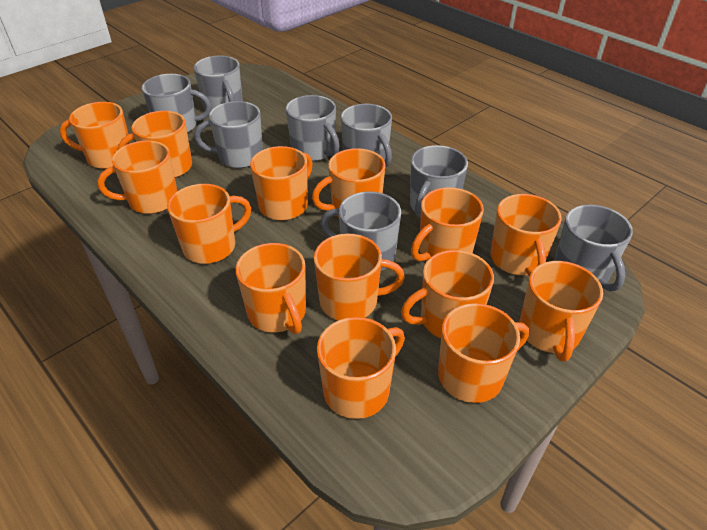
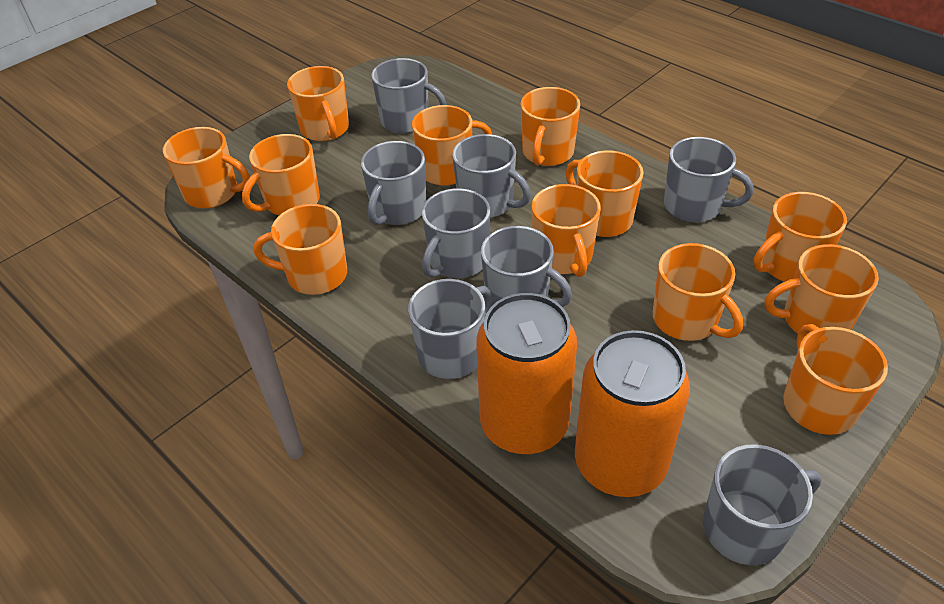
orange can: none = 0 -> [476,293,577,454] [575,330,690,497] = 2
orange mug: [60,102,131,169] [98,141,177,214] [118,111,192,178] [167,184,251,264] [236,243,306,334] [250,146,313,220] [312,148,386,217] [314,234,405,320] [317,317,405,419] [401,250,494,338] [411,187,484,261] [438,303,529,403] [490,194,562,276] [519,261,603,361] = 14 -> [163,127,250,208] [242,134,320,215] [254,204,347,295] [287,66,349,141] [412,105,492,186] [521,87,580,166] [532,184,601,277] [566,151,644,237] [653,243,743,341] [753,192,847,282] [765,244,879,333] [783,324,888,435] = 12

